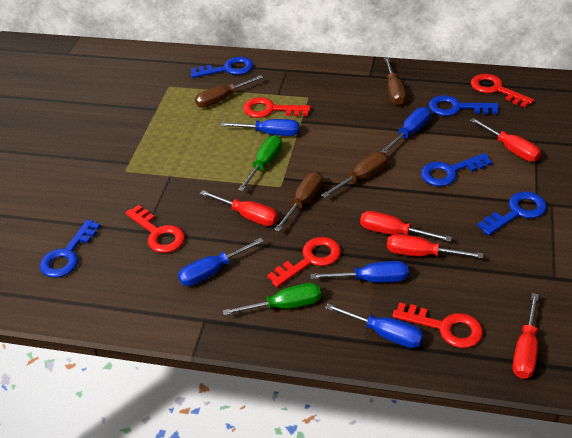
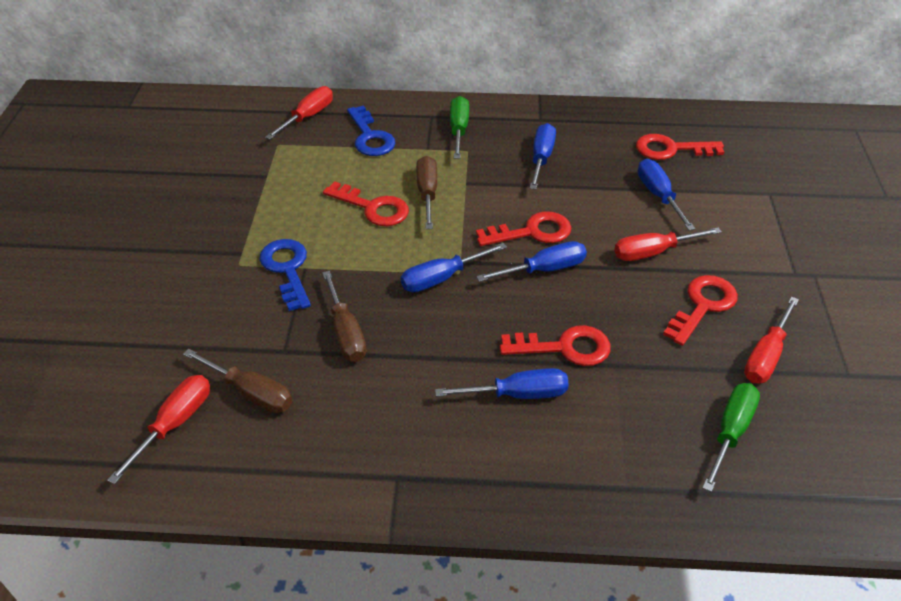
blue key: [40,219,101,278] [191,57,253,78] [421,153,492,186] [428,95,499,116] [478,192,547,236] = 5 -> [259,239,311,311] [347,106,396,156] = 2
brown screwdriver: [195,75,263,108] [274,172,323,232] [321,152,388,198] [384,57,406,105] = 4 -> [183,349,292,413] [322,271,366,362] [416,156,437,229] = 3
red screwdriver: [200,190,278,226] [360,211,452,242] [387,234,483,258] [470,118,541,161] [512,293,539,379] = 5 -> [107,375,210,484] [265,86,333,139] [614,228,722,261] [744,296,799,384] = 4

